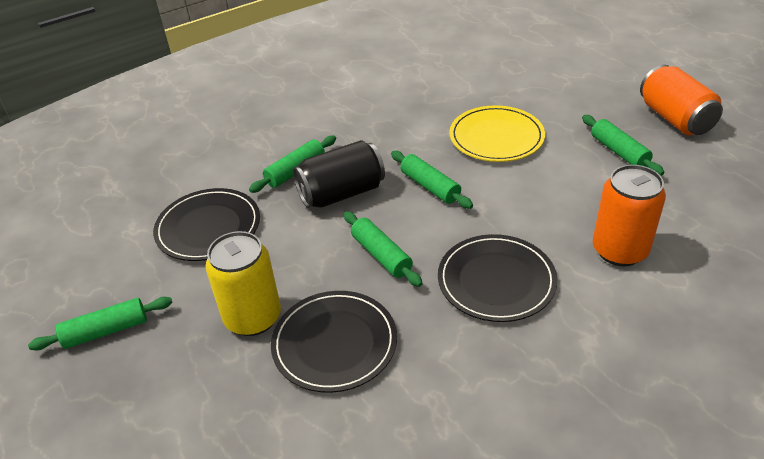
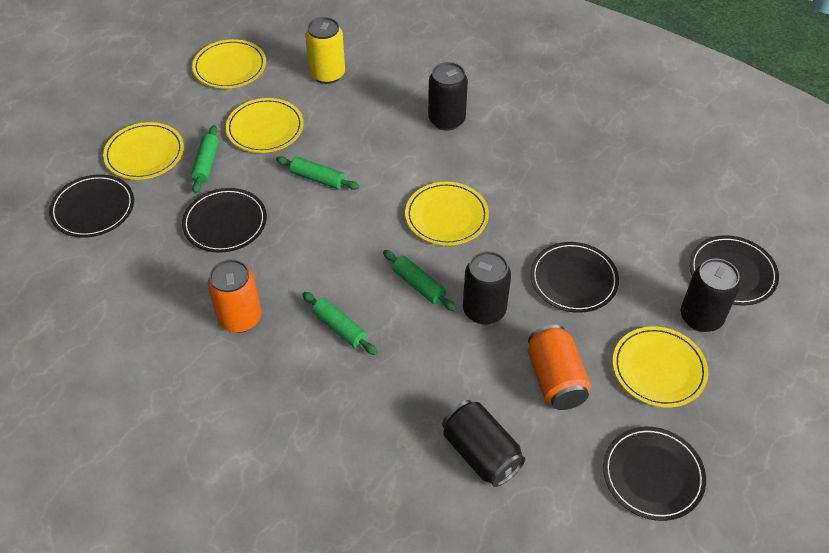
black can: [293,140,385,208] = 1 -> [428,62,468,131] [442,400,525,487] [463,251,511,325] [680,259,740,332] = 4
black plate: [153,188,260,261] [271,291,397,393] [438,234,558,322] = 3 -> [49,174,134,238] [182,188,267,253] [530,242,619,313] [603,426,706,521] [689,235,779,306] = 5
green rolling pin: [28,297,172,350] [249,136,336,193] [344,211,423,287] [391,151,473,209] [582,115,664,176] = 5 -> [191,125,219,194] [276,156,360,190] [302,292,378,355] [383,250,457,311] = 4
yellow plate: [449,105,545,162] = 1 -> [103,122,184,180] [192,39,266,89] [226,98,304,153] [405,182,489,246] [613,326,708,408] = 5

